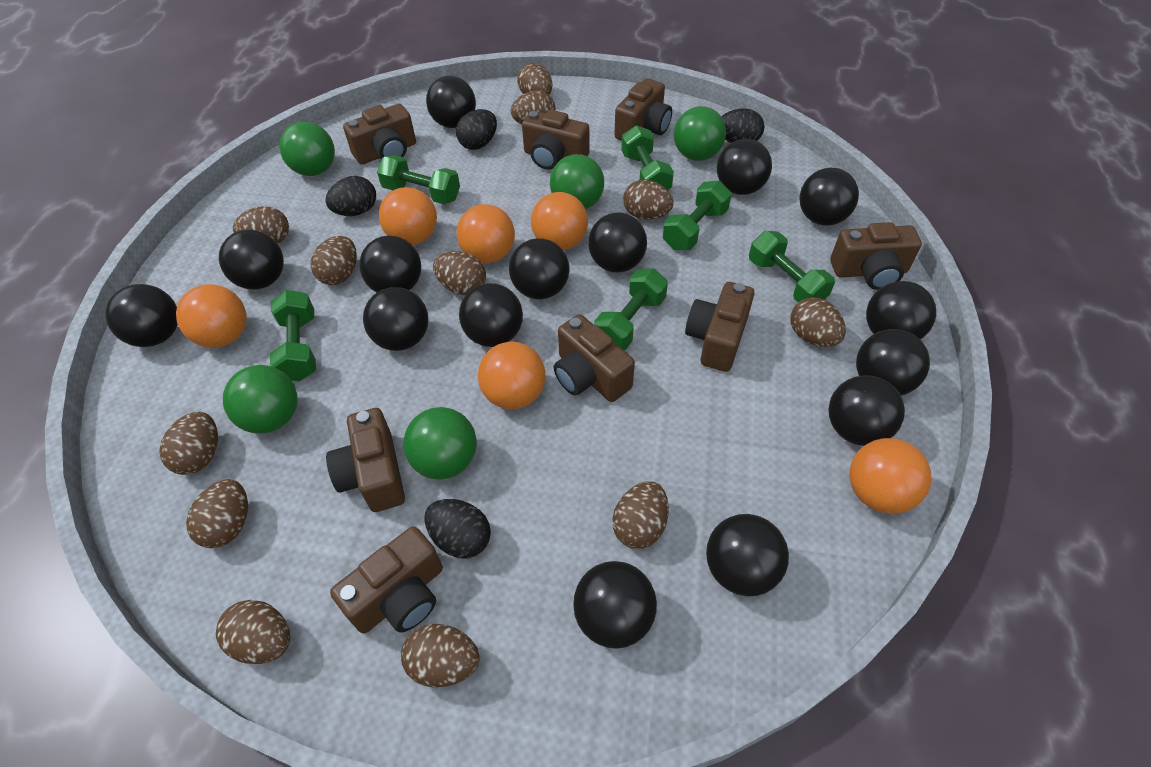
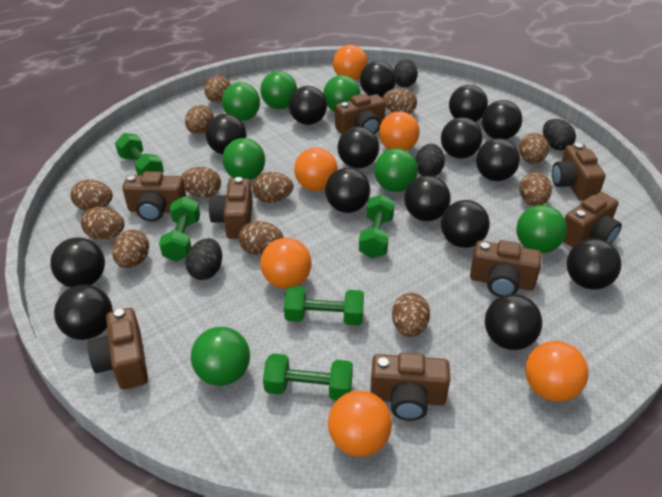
green ball: [223,365,297,434] [280,122,335,176] [403,407,477,480] [550,154,604,209] [674,106,726,161] = 5 -> [191,327,250,386] [222,82,260,121] [222,138,265,180] [260,71,297,109] [323,75,360,112] [374,148,418,192] [516,205,567,253] = 7
green dumbbell: [270,290,316,382] [377,155,460,204] [594,269,668,350] [621,125,674,190] [663,181,732,250] [749,231,835,303] = 6 -> [115,133,164,175] [159,196,200,262] [263,354,353,400] [284,286,364,326] [359,194,395,258] = 5

